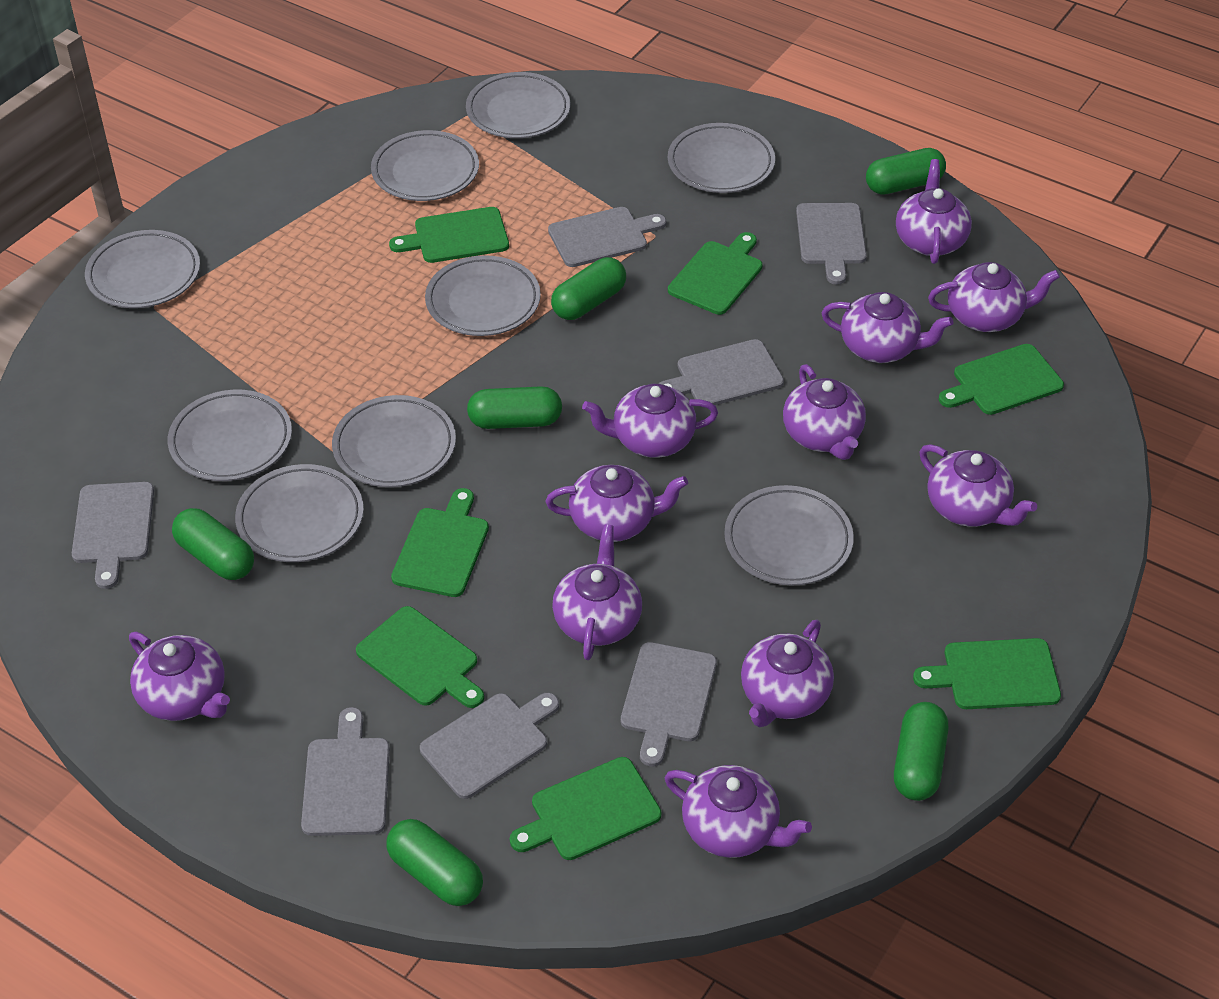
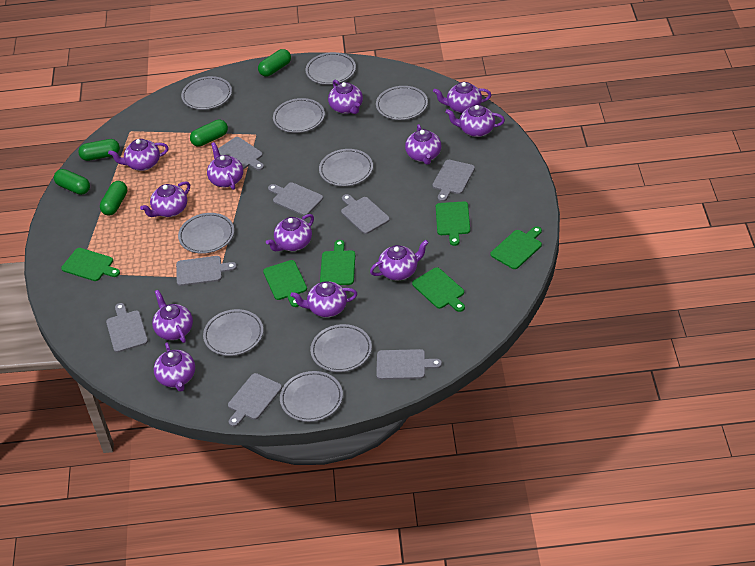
green capsule: [172,508,254,580] [387,819,483,906] [467,386,562,429] [551,257,626,320] [866,148,946,195] [894,702,949,801] = 6 -> [54,169,90,195] [78,139,120,161] [100,181,127,215] [190,120,228,147] [258,49,291,76] = 5
green cutting board: [356,606,484,708] [389,207,509,263] [391,488,489,597] [510,757,661,860] [668,232,762,315] [913,638,1061,709] [939,344,1064,415] = 7 -> [61,248,120,281] [263,260,307,307] [320,240,355,285] [412,267,465,312] [436,201,470,246] [491,226,542,269] = 6
grey cutting board: [72,482,154,589] [301,707,390,836] [420,693,559,799] [548,207,666,267] [621,642,717,767] [658,339,784,405] [796,203,867,285] = 7 -> [106,303,148,353] [176,256,237,286] [218,137,264,171] [228,373,282,427] [268,182,323,216] [341,194,390,234] [376,349,442,380] [432,160,475,202] = 8
purple teapot: [129,632,230,721] [546,465,688,542] [552,525,642,660] [582,384,718,458] [665,765,812,858] [741,620,834,727] [783,364,866,460] [822,292,953,363] [896,159,972,264] [920,444,1037,527] [928,262,1060,332] = 11 -> [108,139,169,171] [140,181,190,217] [152,290,193,343] [153,343,195,392] [207,142,243,190] [266,214,314,251] [290,281,357,317] [328,80,363,114] [370,240,429,280] [405,124,442,165] [433,82,491,113] [445,105,505,137] = 12

